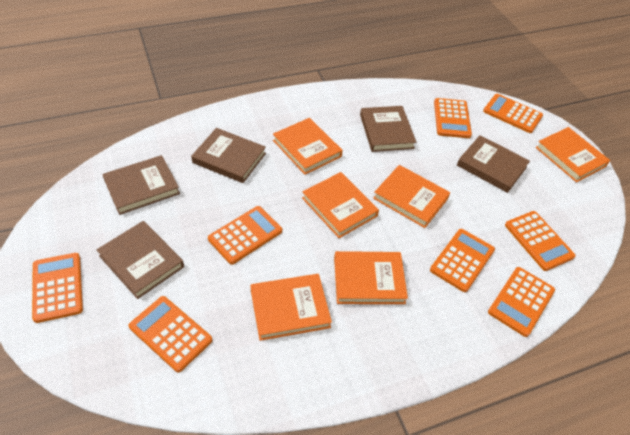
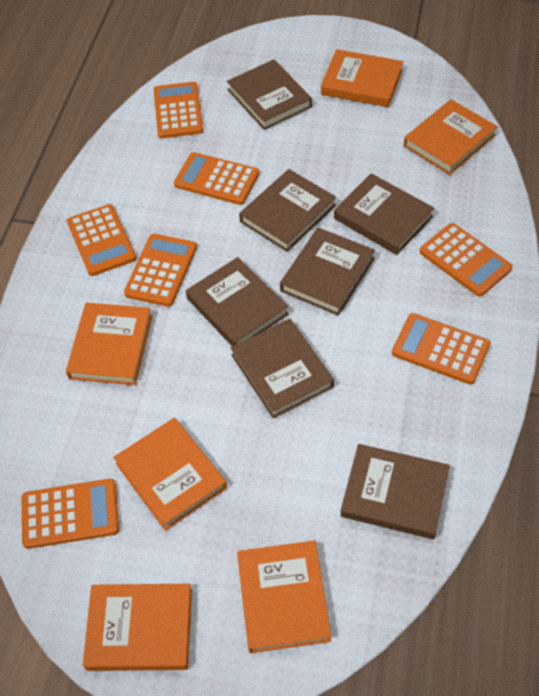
brown book: [96,221,184,299] [102,155,180,215] [191,128,266,183] [360,106,416,152] [457,135,530,193] = 5 -> [186,257,289,346] [227,60,312,130] [231,319,334,418] [239,169,336,252] [280,228,375,316] [334,173,434,255] [341,444,450,539] = 7
orange calculator: [32,253,83,323] [128,296,212,372] [208,206,282,265] [430,229,495,292] [434,98,472,138] [483,94,543,133] [488,267,555,337] [505,211,576,271] = 8 -> [22,479,119,549] [67,204,136,276] [124,234,197,307] [153,82,203,138] [174,152,259,205] [392,313,491,384] [420,223,513,297] = 7

